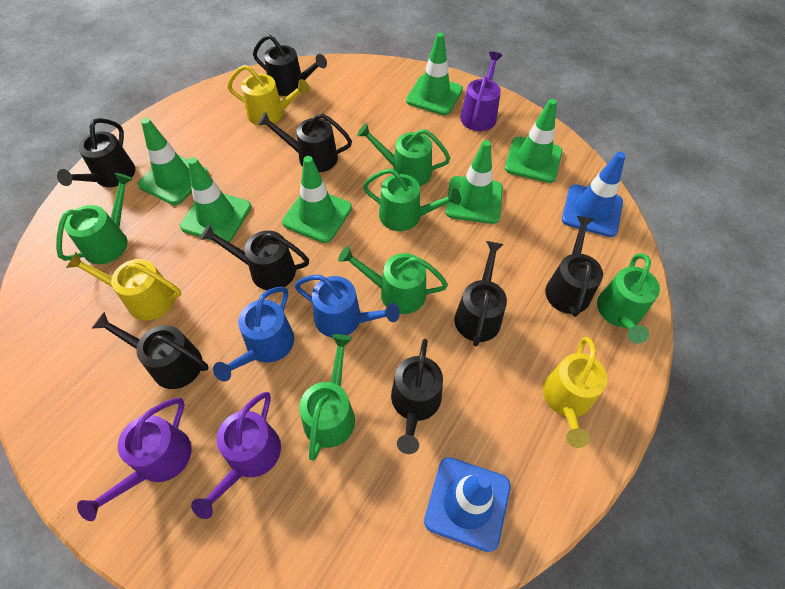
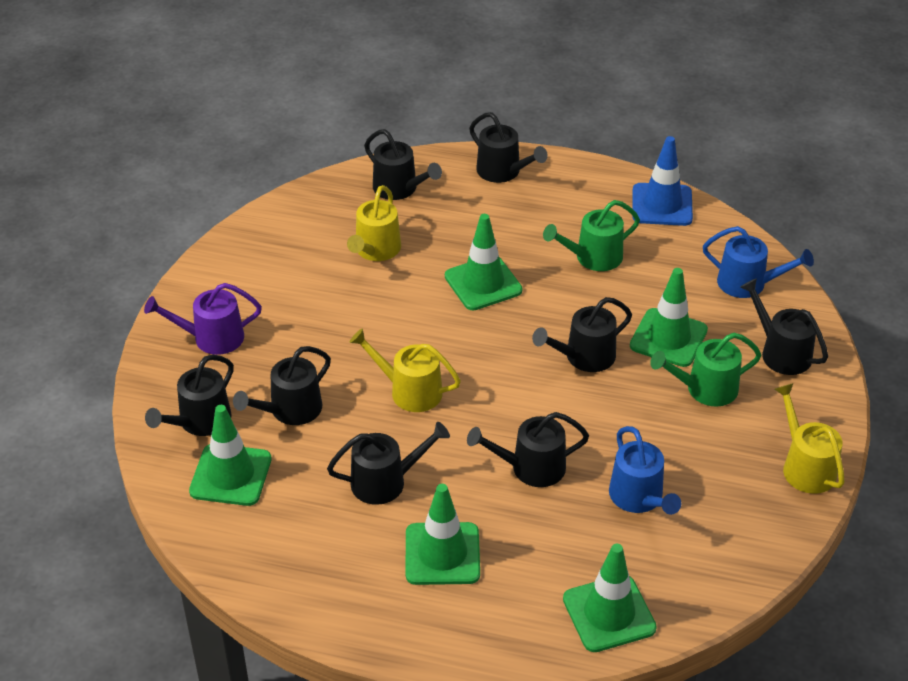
blue traffic cone: [424,457,511,552] [562,151,626,237] = 2 -> [632,136,693,226] = 1
green traffic cone: [138,118,209,205] [180,157,251,242] [282,156,352,243] [406,32,463,115] [445,140,503,224] [505,99,562,183] = 6 -> [189,405,272,506] [406,484,480,585] [445,214,522,310] [563,544,657,652] [630,268,708,367] = 5
green watering can: [56,173,133,264] [299,334,355,461] [338,246,448,314] [357,123,450,186] [363,168,461,231] [597,253,660,344] = 6 -> [543,200,640,271] [650,333,761,406] = 2
purple watering can: [77,398,192,521] [191,392,281,519] [460,52,502,131] = 3 -> [144,283,262,355] = 1

